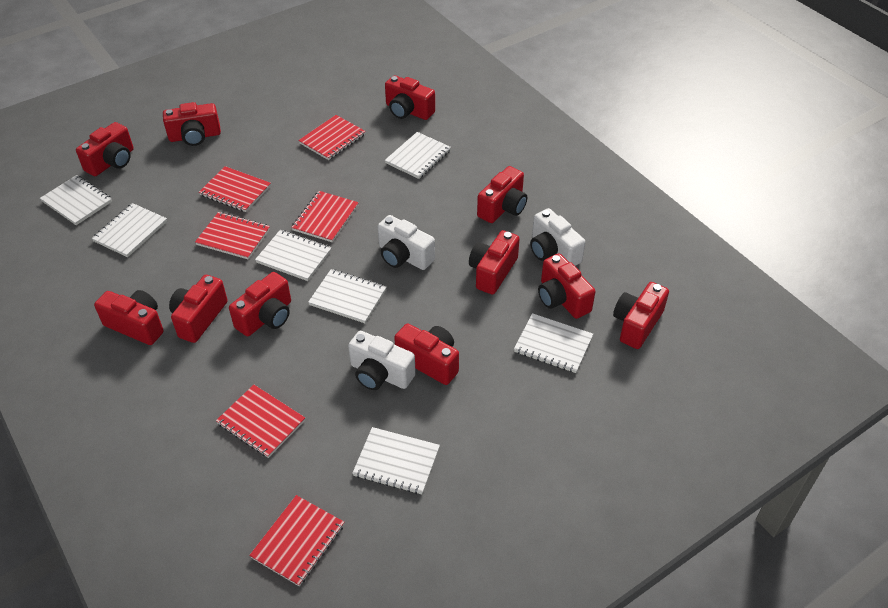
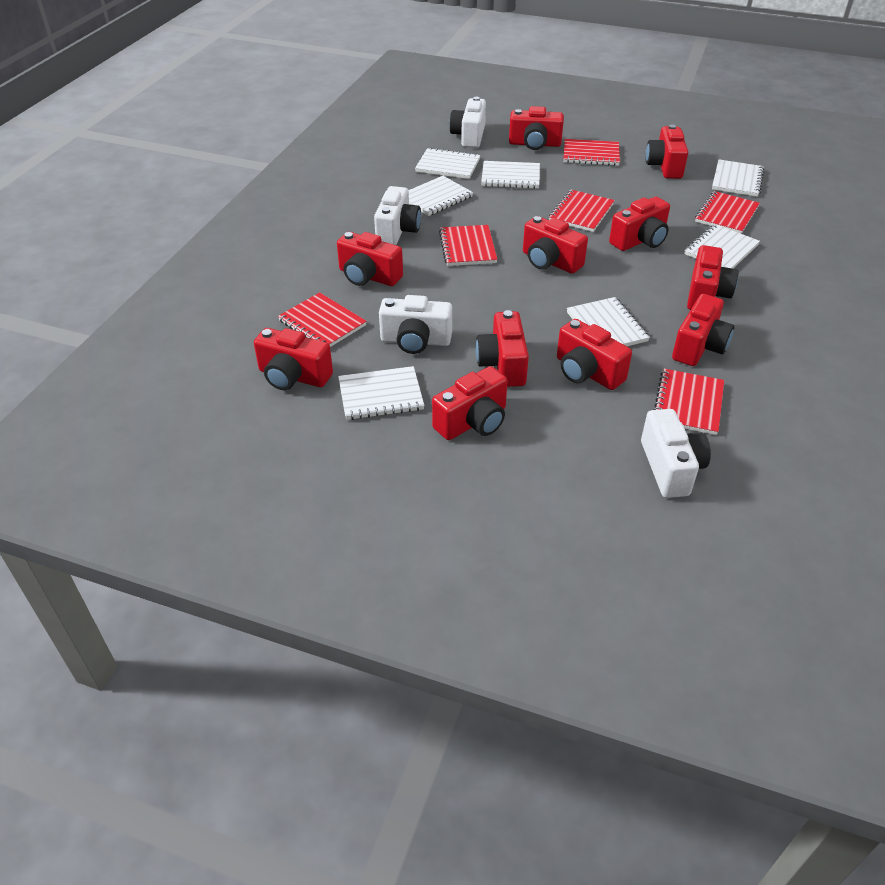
white camera: [348,331,416,390] [378,215,435,270] [530,208,585,266] = 3 -> [374,186,421,245] [379,295,452,354] [449,97,486,148] [641,409,711,498] = 4

